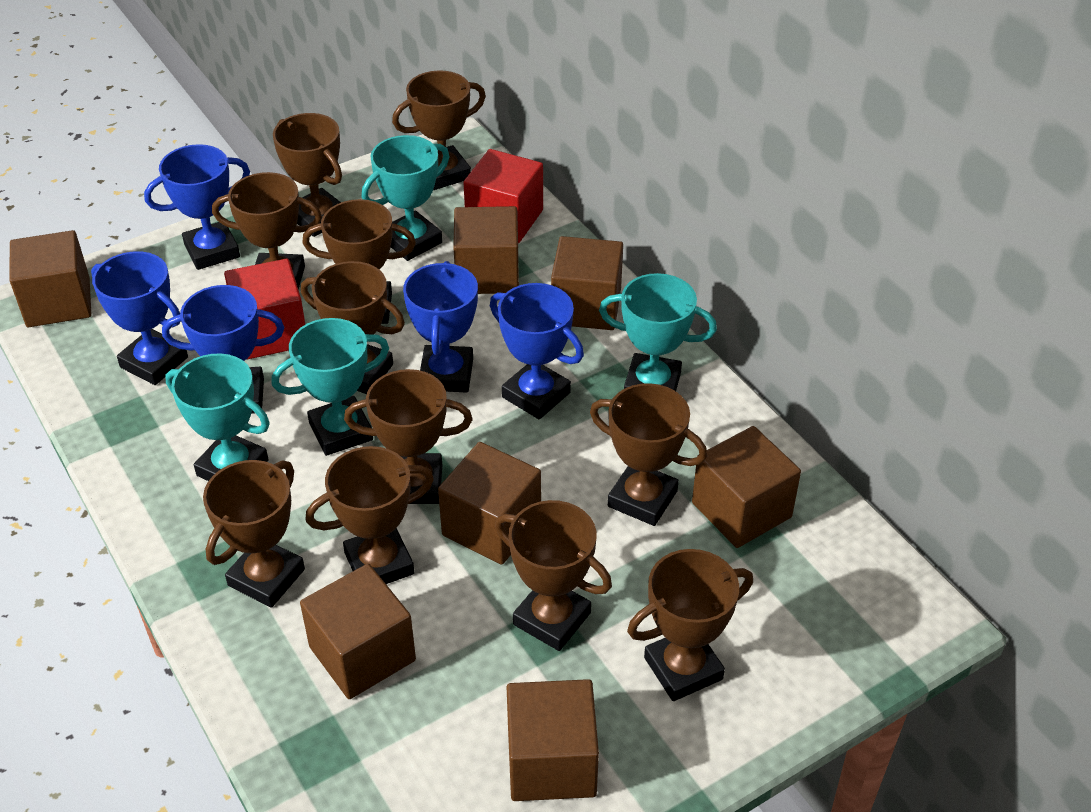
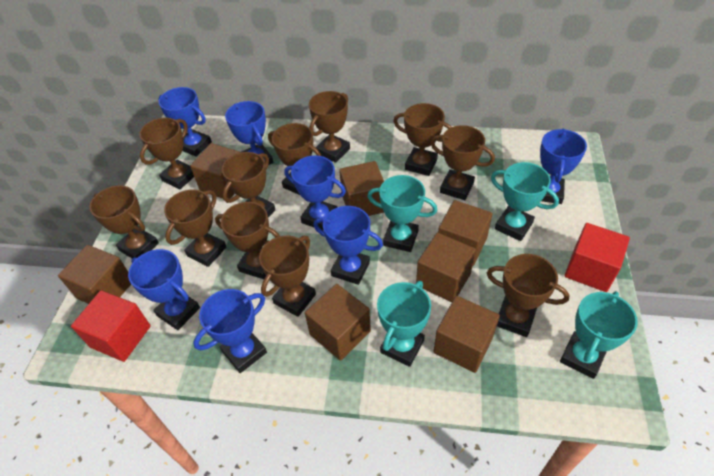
blue trophy: [91,251,188,385] [144,144,250,270] [162,285,284,414] [403,261,478,393] [490,283,584,420] = 5 -> [128,249,200,330] [158,87,212,157] [193,289,267,373] [225,101,273,165] [285,155,346,231] [313,206,383,285] [540,129,587,204] = 7

